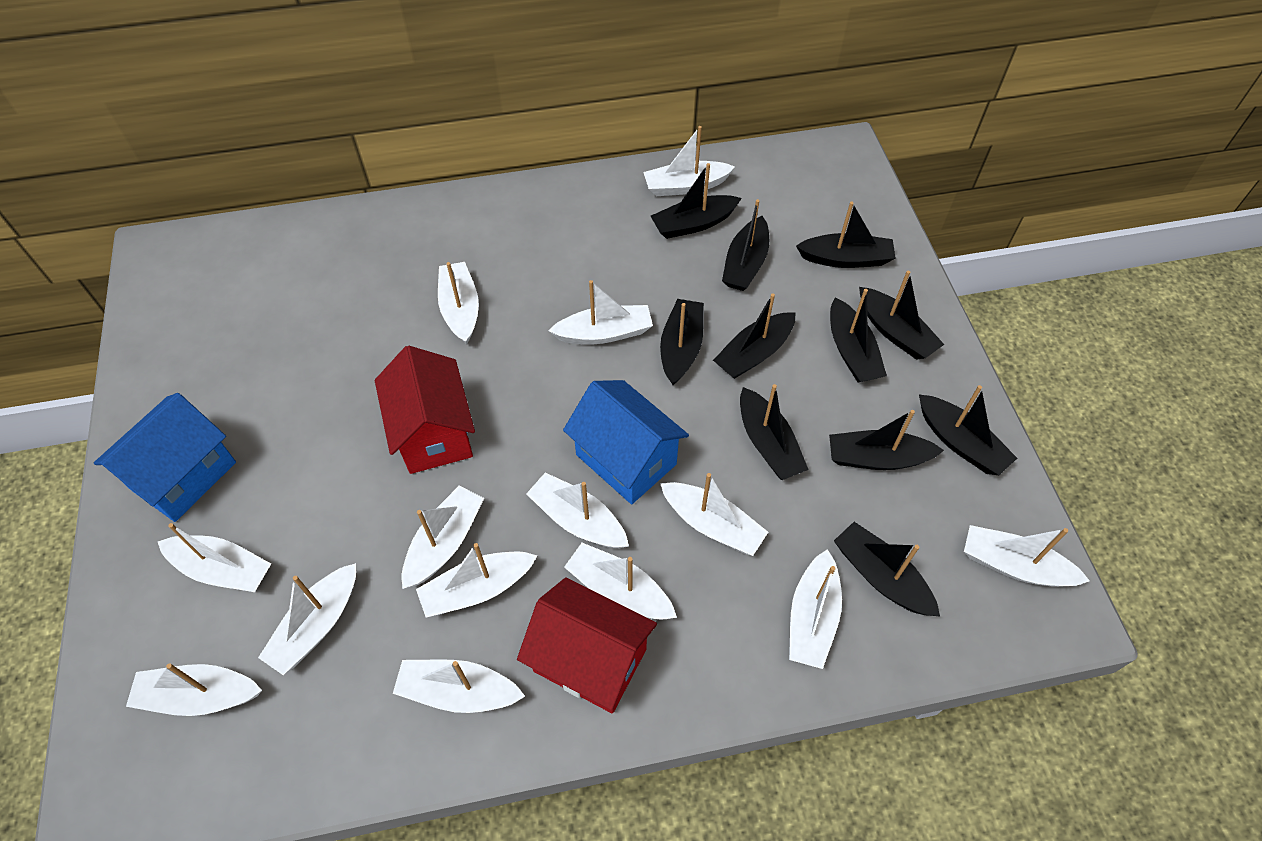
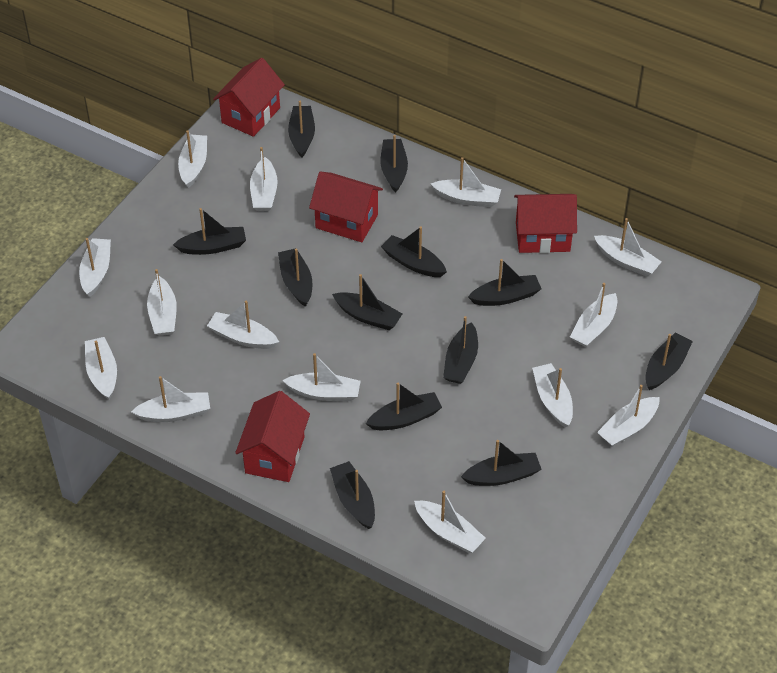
black boat: [651,163,742,239] [660,299,704,385] [713,293,796,379] [722,199,769,291] [740,384,809,480] [796,202,896,268] [829,410,944,470] [830,289,887,383] [834,522,940,616] [859,271,944,360] [919,385,1017,475] = 11 -> [173,208,246,255] [278,248,312,307] [288,101,315,158] [330,461,375,529] [332,274,402,330] [366,383,442,430] [381,135,408,192] [381,226,447,277] [443,316,478,384] [461,440,542,486] [468,259,541,306] [645,333,693,390] = 12
blue house: [94,393,236,522] [563,380,689,504] = 2 -> none = 0
red house: [375,346,475,474] [517,577,657,714] = 2 -> [213,58,285,137] [235,391,310,482] [309,172,383,242] [514,194,577,253] = 4

